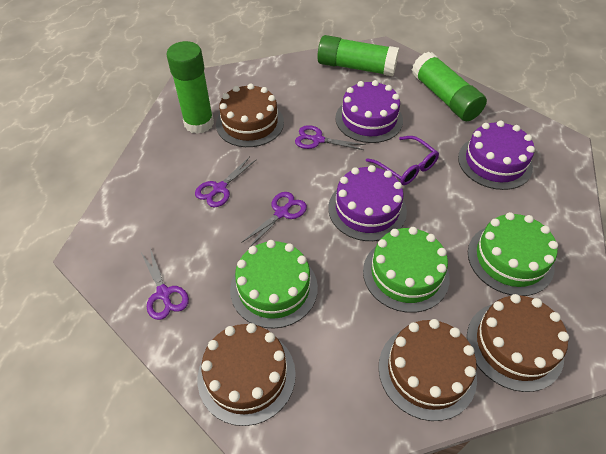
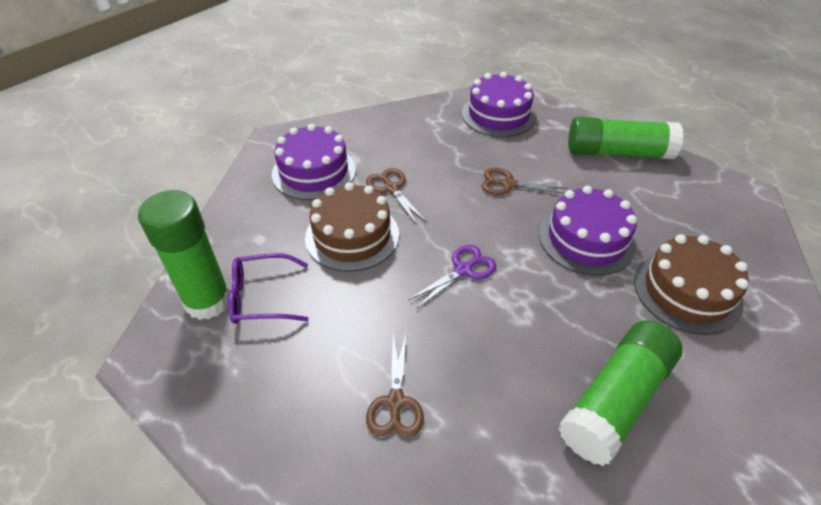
brown cake: [198,323,296,426] [216,83,284,147] [378,319,477,421] [467,294,569,392] = 4 -> [305,182,399,272] [634,234,749,335] = 2
brown scissors: none = 0 -> [366,168,426,225] [366,334,424,437] [482,168,568,195] = 3
green cake: [230,240,318,329] [363,227,450,313] [468,212,558,296] = 3 -> none = 0
purple scissors: [141,248,189,320] [195,157,257,207] [241,192,307,249] [295,125,366,150] = 4 -> [408,245,496,308] = 1

